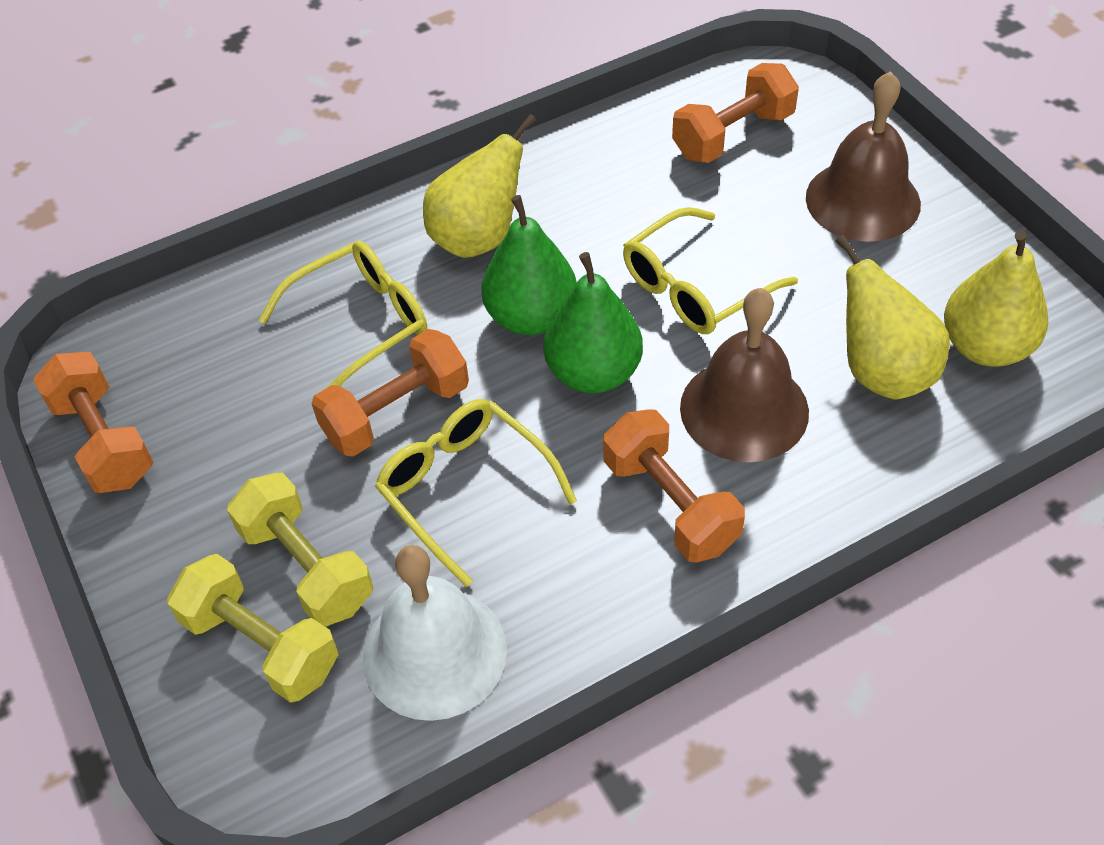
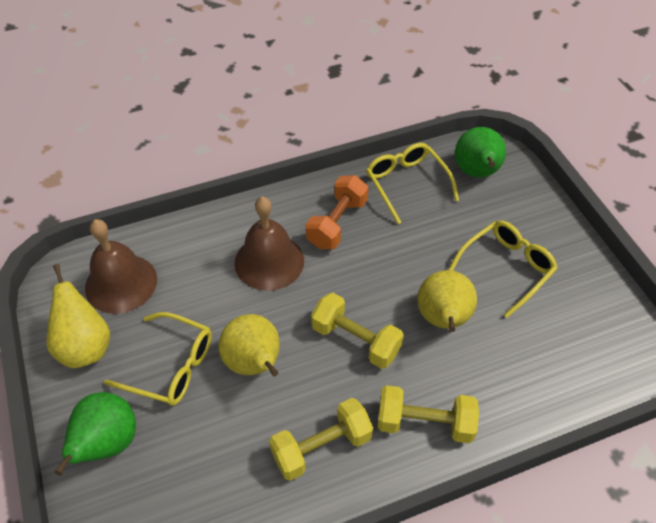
orange dumbbell: [33,352,154,493] [312,329,469,457] [603,409,745,563] [672,63,799,163] = 4 -> [306,175,368,249] = 1
white bell: [363,545,507,721] = 1 -> none = 0
yellow dumbbell: [167,554,339,703] [227,473,373,627] = 2 -> [269,398,373,481] [311,293,404,369] [378,385,479,443] = 3

